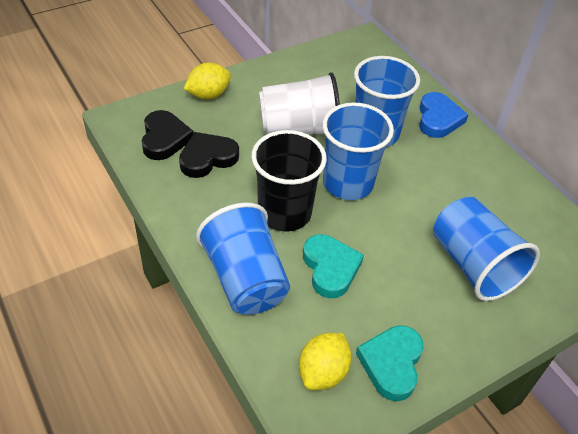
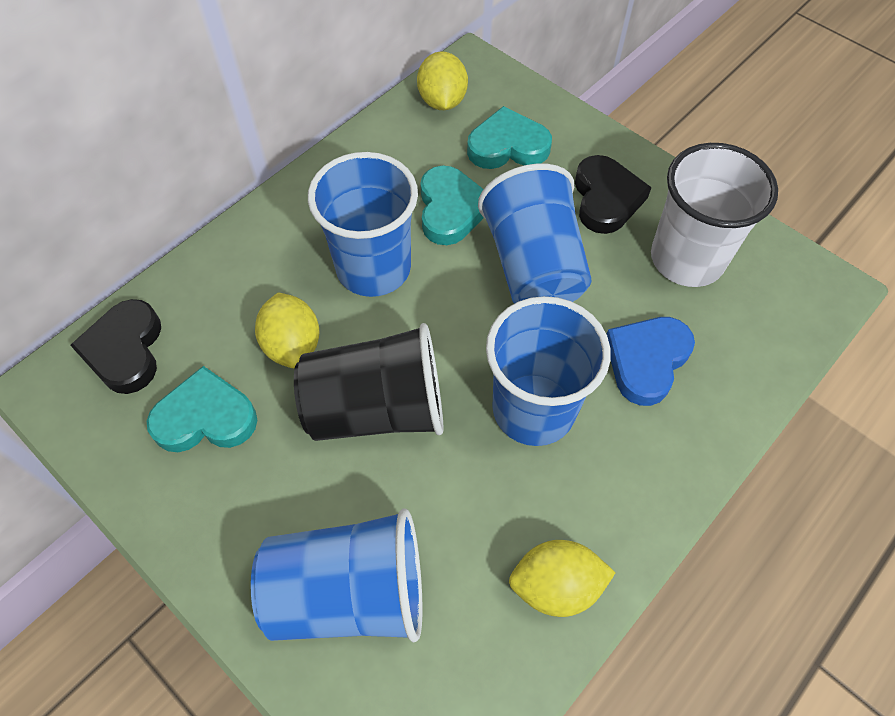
turquoise heart: [303,234,364,298] [356,325,424,401] = 2 -> [147,366,257,452] [420,166,484,245] [467,106,552,169] = 3
yellow lemon: [184,62,231,99] [299,333,352,390] = 2 -> [255,293,319,369] [417,51,468,110] [509,540,615,617] = 3

